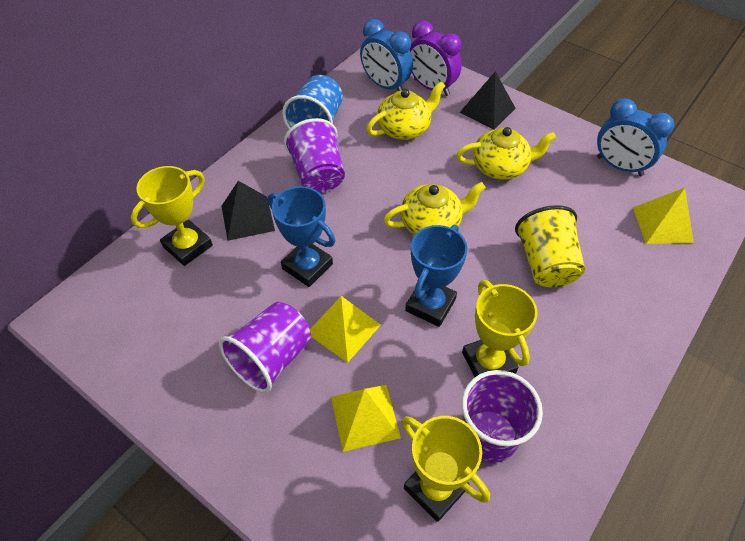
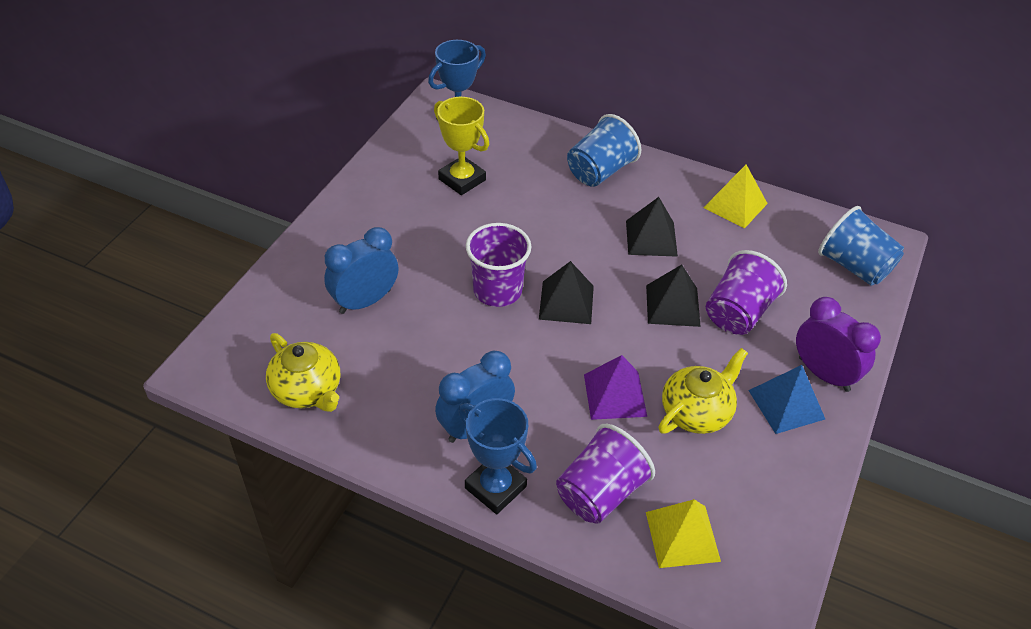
black pyramid: [222,181,275,241] [459,72,516,130] = 2 -> [539,261,594,324] [626,197,678,257] [646,265,701,327] = 3
blue cup: [282,75,343,129] = 1 -> [567,114,641,187] [818,206,904,286] = 2
blue pyramid: none = 0 -> [748,365,825,434] = 1
purple pyramid: none = 0 -> [584,355,647,420] = 1
yellow cup: [515,205,585,287] = 1 -> none = 0
yellow pyramid: [310,296,381,363] [331,385,401,452] [633,188,694,244] = 3 -> [646,499,721,568] [703,165,768,229] = 2
yellow teapot: [366,82,445,140] [384,182,486,235] [456,127,556,180] = 3 -> [266,333,340,412] [658,348,748,434] = 2
yellow trophy: [131,166,213,266] [401,416,490,522] [462,280,538,377] = 3 -> [434,97,489,195] = 1

